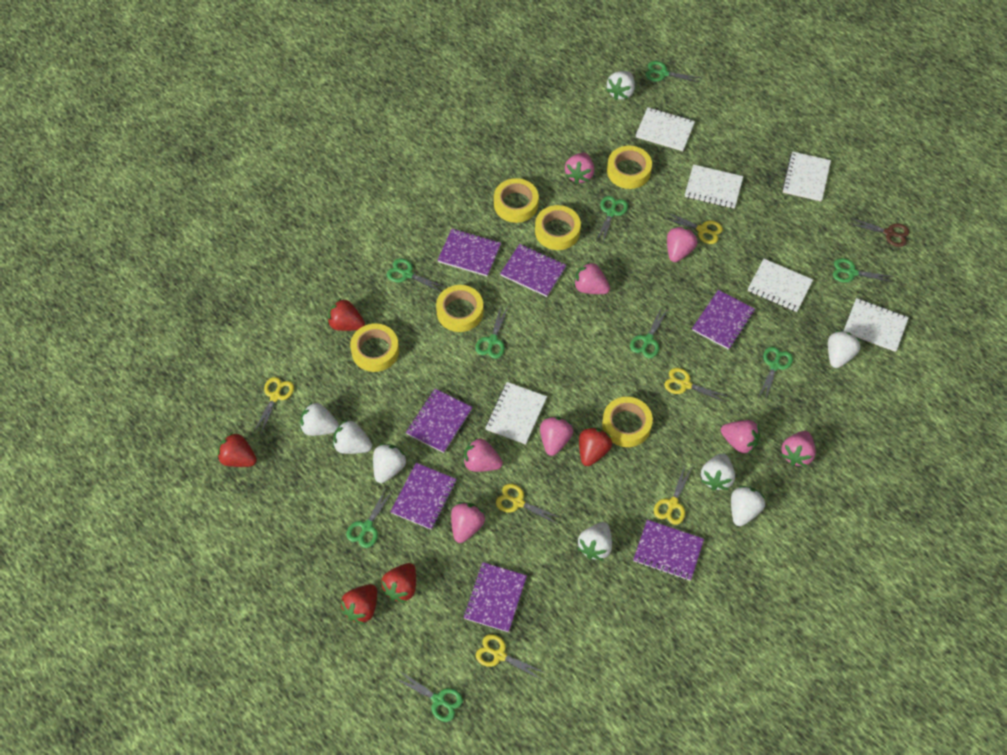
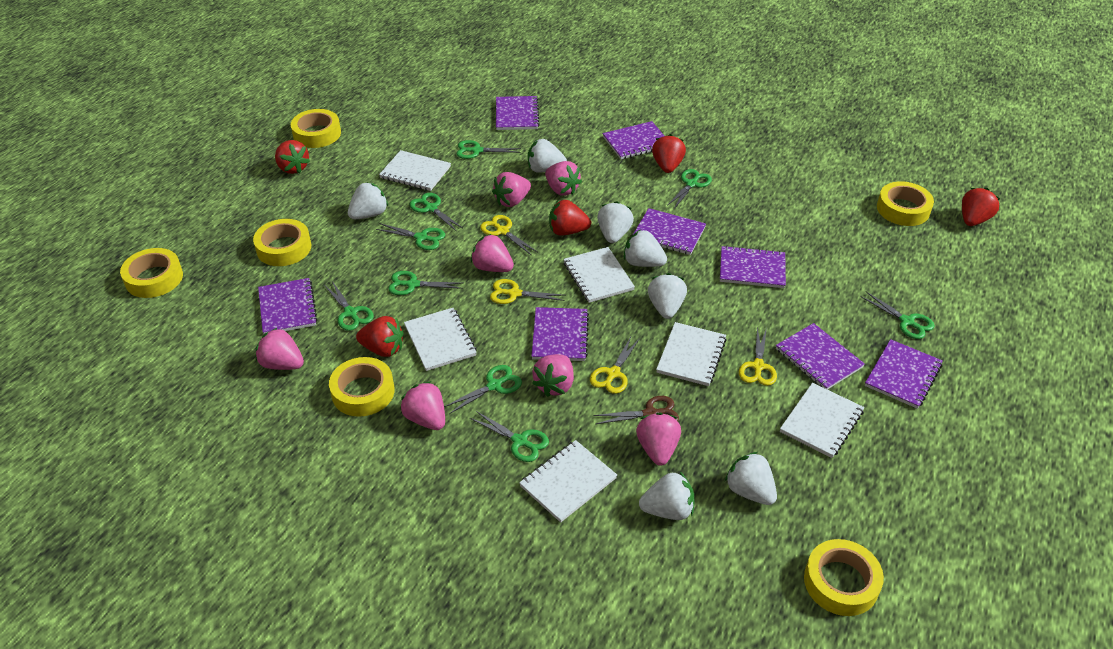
pink strawberry: [451,502,485,543] [463,437,503,472] [540,416,573,456] [565,153,594,184] [574,262,610,294] [667,226,697,262] [721,420,760,454] [781,431,816,467] = 8 -> [256,328,304,370] [400,381,445,430] [471,234,514,272] [492,172,531,207] [532,354,574,397] [545,161,582,196] [636,413,681,466] = 7
purple notebook: [390,463,456,530] [406,389,472,453] [438,229,501,276] [464,562,527,632] [500,244,566,297] [633,520,704,581] [692,290,755,350] = 7 -> [258,278,318,334] [496,96,540,130] [531,307,589,361] [603,121,664,159] [633,208,706,255] [720,246,786,288] [776,323,865,390] [865,339,943,409] = 8
white strawberry: [300,402,339,436] [333,420,372,454] [373,444,407,483] [577,522,612,561] [606,71,635,100] [701,453,735,490] [731,486,765,526] [828,330,860,368] = 8 -> [348,182,388,219] [528,139,567,173] [597,201,634,243] [624,230,667,267] [639,472,694,520] [648,273,687,319] [725,452,777,505] = 7
yellow scissors: [254,377,294,434] [476,634,546,680] [496,484,561,524] [654,465,692,525] [664,212,723,244] [664,368,729,402] = 6 -> [480,215,537,255] [490,279,565,304] [590,337,640,394] [739,327,777,386] = 4

